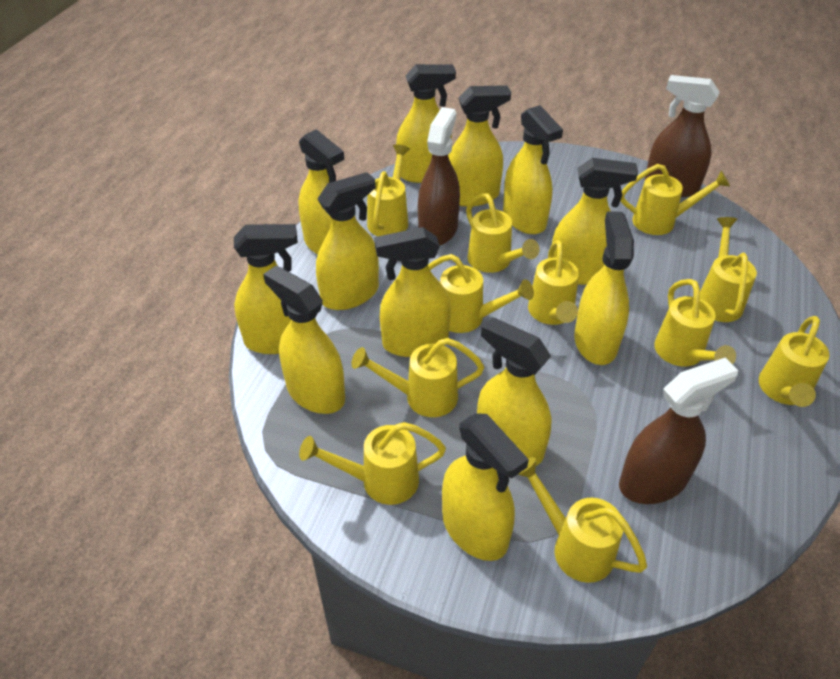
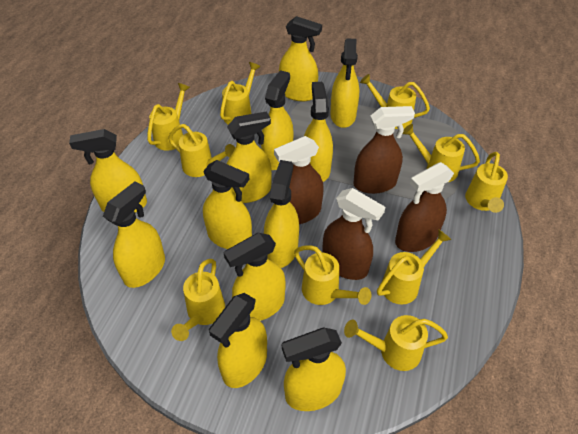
brown spray bottle: [418,107,460,246] [619,357,738,504] [645,75,719,197] = 3 -> [274,136,324,224] [323,188,385,280] [353,106,415,194] [395,162,454,252] = 4
yellow watering can: [299,422,446,505] [351,338,484,417] [367,144,410,236] [428,254,534,333] [466,193,539,273] [517,457,647,583] [528,240,579,325] [620,164,730,235] [654,279,736,367] [700,217,757,322] [759,316,829,407] = 11 -> [147,83,190,151] [168,124,235,177] [171,259,225,341] [220,62,260,125] [294,245,371,305] [344,315,448,371] [360,74,430,129] [377,230,452,305] [403,124,480,182] [465,152,508,213] = 10

